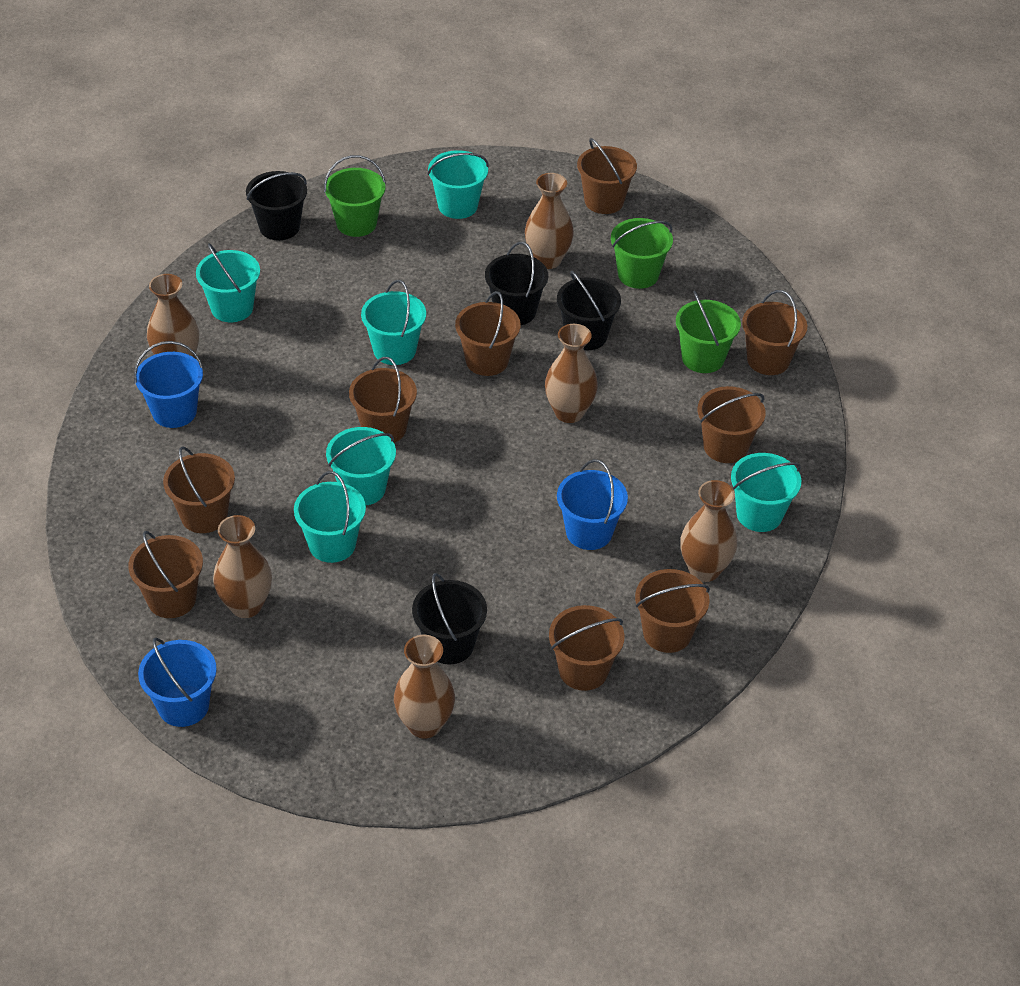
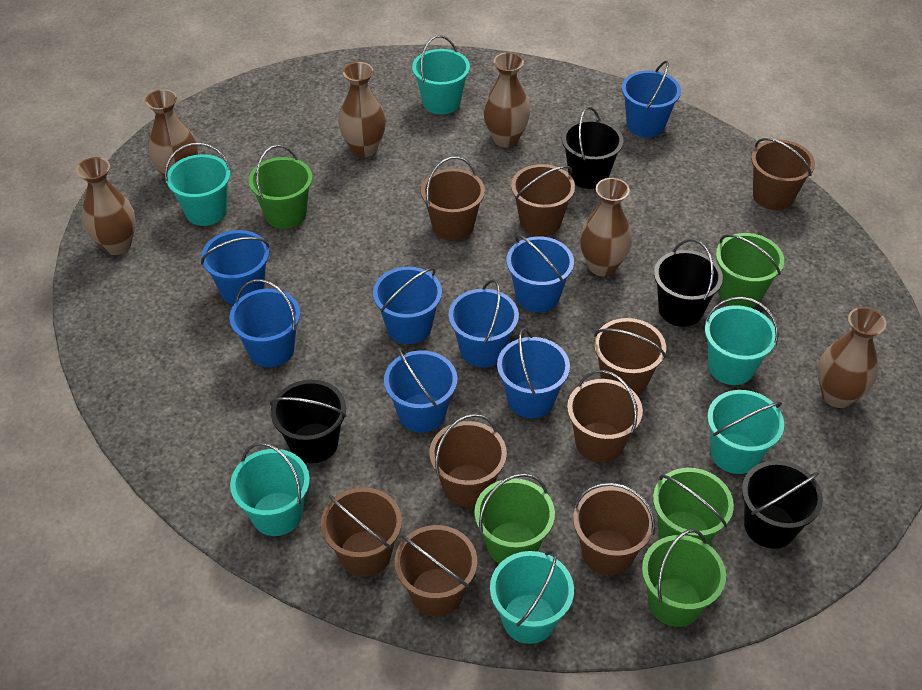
blue bucket: [134,341,203,428] [138,637,217,727] [557,459,628,550] = 3 -> [201,230,269,305] [229,279,300,367] [373,267,442,344] [384,348,457,433] [448,279,519,367] [497,328,570,418] [507,235,574,312] [622,61,681,137] = 8
green bucket: [324,155,386,237] [611,218,673,289] [676,291,741,373] = 3 -> [248,145,312,229] [474,473,555,564] [642,529,726,627] [653,468,734,545] [716,233,784,308] = 5

